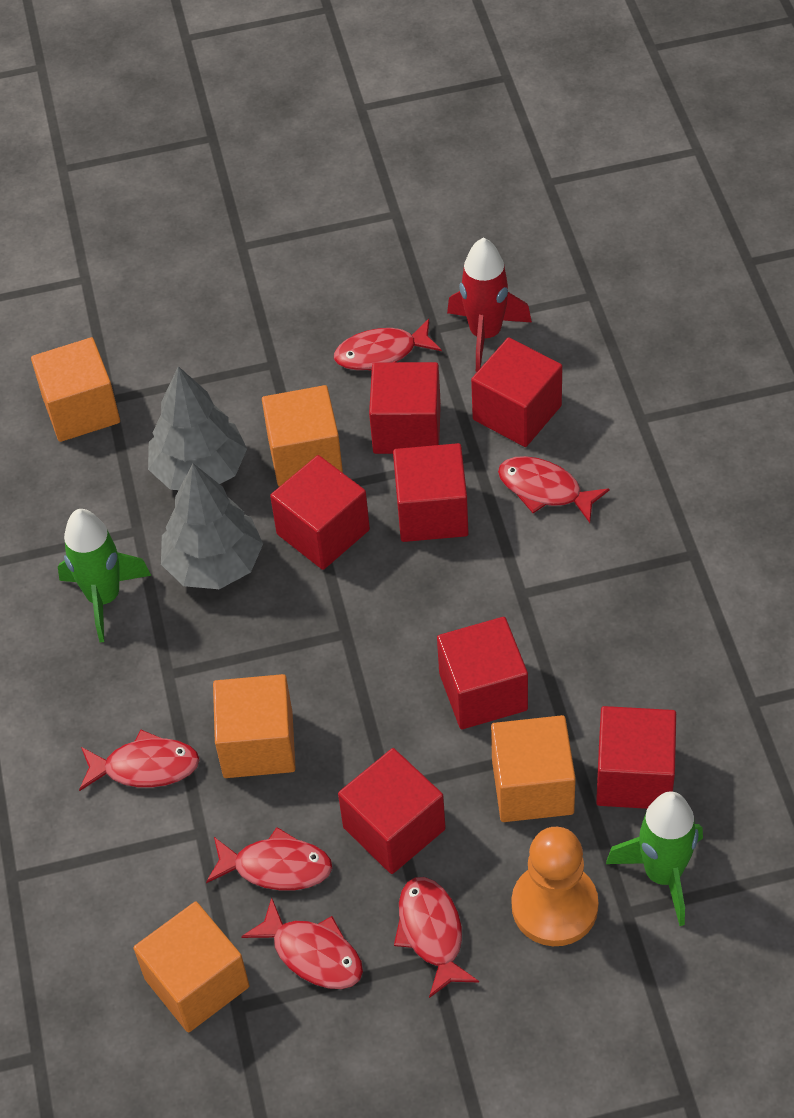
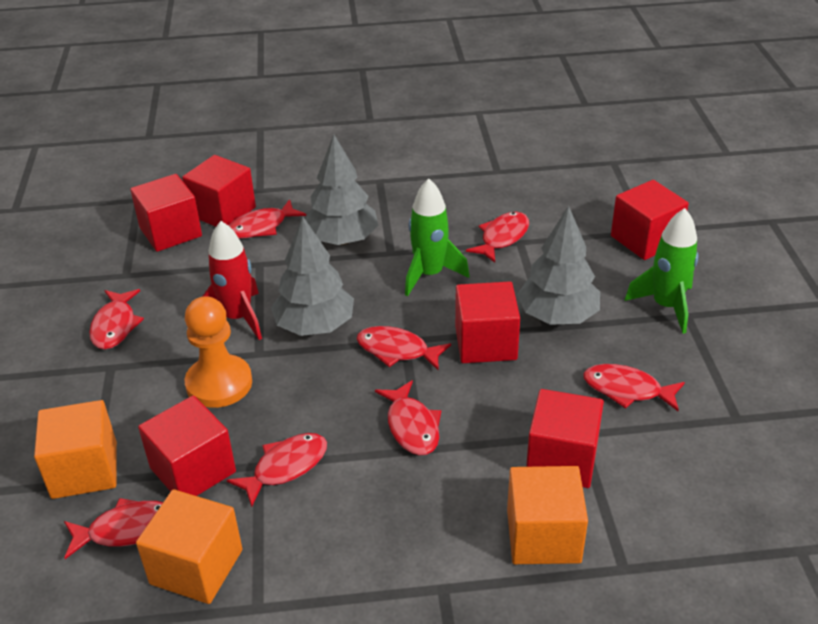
grey tree: [148,366,247,490] [161,463,263,589] = 2 -> [271,217,354,336] [306,135,378,245] [517,206,600,325] = 3
orange cube: [31,337,120,442] [133,902,250,1032] [213,674,296,778] [262,385,343,487] [491,715,576,822] = 5 -> [34,400,117,499] [136,489,242,604] [507,466,588,564] = 3
red cube: [270,455,370,570] [338,748,446,874] [369,362,441,454] [393,443,469,542] [437,617,528,729] [471,338,562,447] [596,706,676,809] = 7 -> [130,174,202,252] [138,395,236,496] [182,155,256,227] [455,281,520,363] [526,389,604,488] [611,180,689,260] = 6
red fish: [79,730,200,791] [206,827,332,891] [241,897,363,989] [334,319,442,371] [394,877,479,998] [498,456,610,523] = 6 -> [64,498,163,559] [89,289,144,349] [227,433,327,507] [228,199,306,239] [357,326,451,370] [375,380,441,455] [466,212,529,263] [583,364,685,411] = 8

